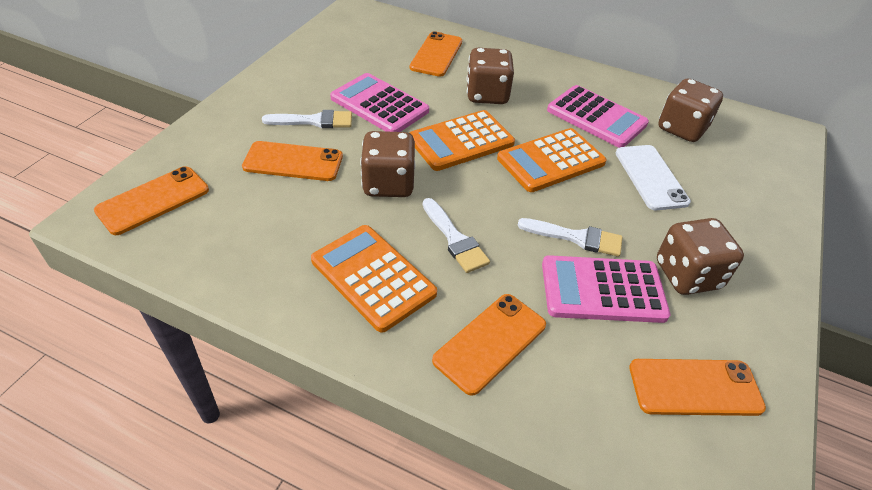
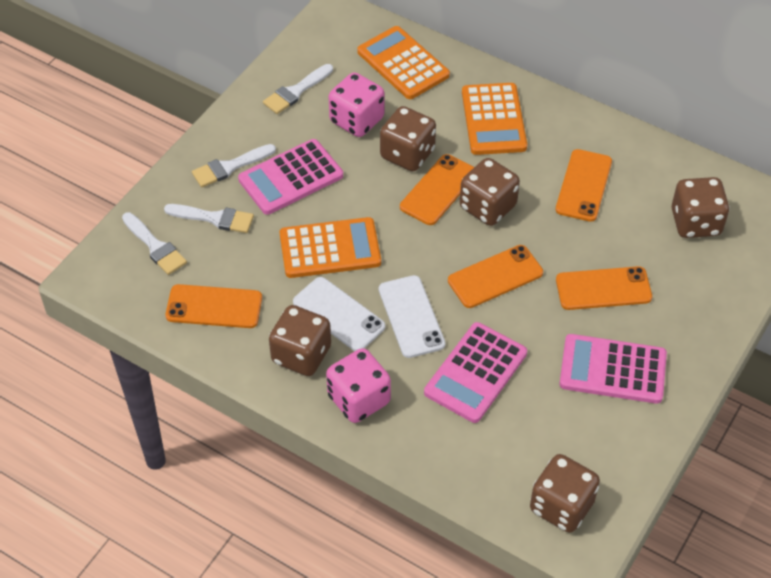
brown dice: [360,131,415,197] [466,48,514,104] [657,218,744,295] [658,78,723,142] = 4 -> [269,305,331,376] [380,106,436,171] [460,158,520,226] [530,454,600,533] [672,177,730,238] = 5
pink dice: none = 0 -> [326,348,391,423] [329,72,385,137] = 2
white brush: [262,110,352,128] [423,198,490,273] [517,218,623,257] = 3 -> [122,212,187,275] [164,204,254,233] [192,144,276,187] [263,64,333,114] = 4
white phone: [616,145,691,210] = 1 -> [293,277,385,351] [379,275,445,358] = 2

